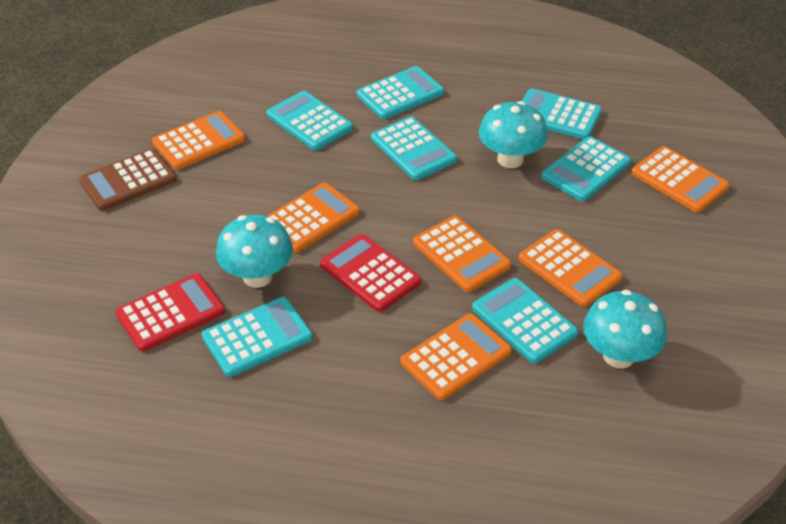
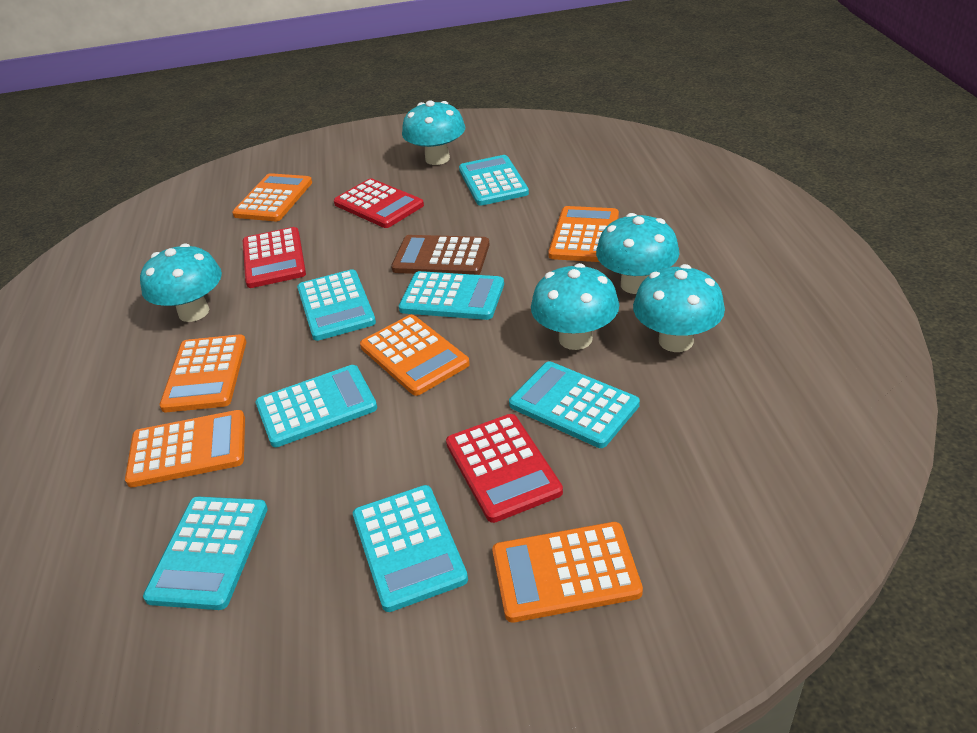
red calculator: [115,273,225,351] [320,234,421,312] = 2 -> [243,227,306,288] [334,178,424,228] [446,414,563,523] = 3
turquoise mushroom: [216,215,293,288] [479,101,548,168] [583,290,667,368] = 3 -> [140,243,222,322] [402,100,465,165] [531,263,619,350] [596,213,679,294] [633,264,725,352] = 5

